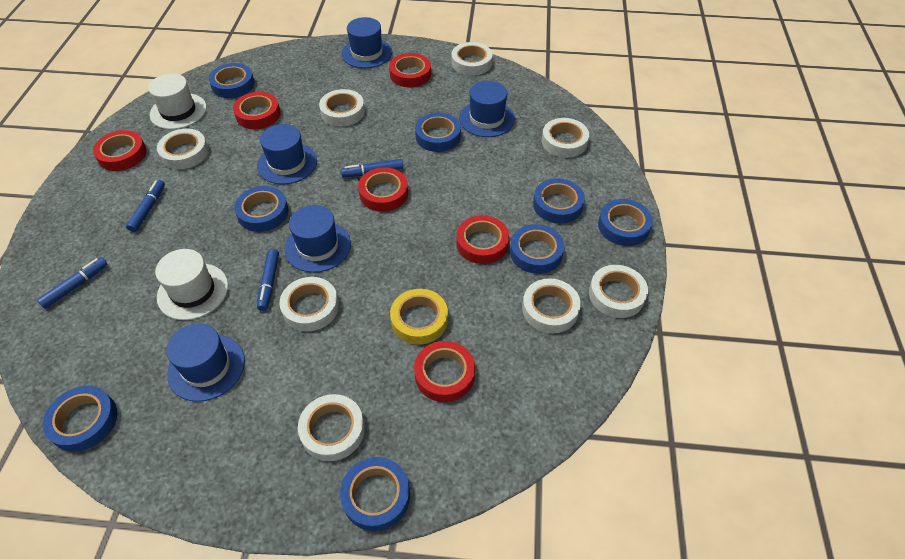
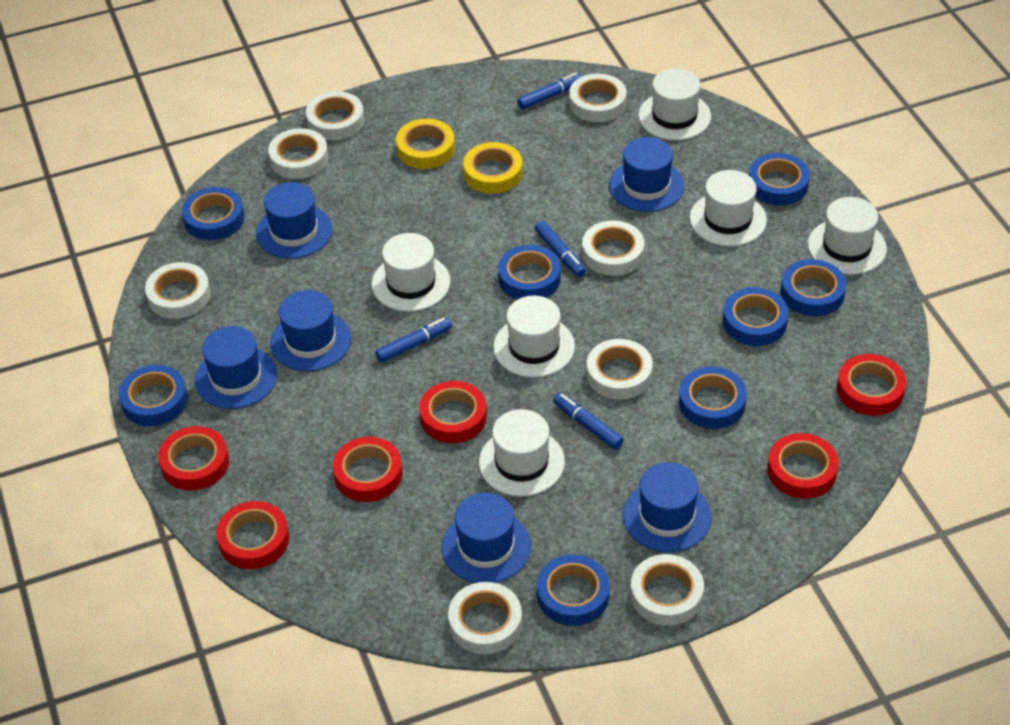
blue hat: [166,323,245,402] [257,124,317,185] [284,205,351,273] [342,17,392,68] [459,81,515,137] = 5 -> [195,326,277,409] [256,182,332,259] [270,290,351,371] [442,493,531,583] [609,137,684,212] [623,463,712,552] = 6
white hat: [148,74,207,129] [155,249,228,320] = 2 -> [372,233,450,312] [479,409,565,497] [493,296,575,378] [638,69,711,140] [690,170,767,246] [808,197,887,275] = 6
yellow tape: [390,289,448,345] = 1 -> [396,119,455,169] [463,142,523,194] = 2

